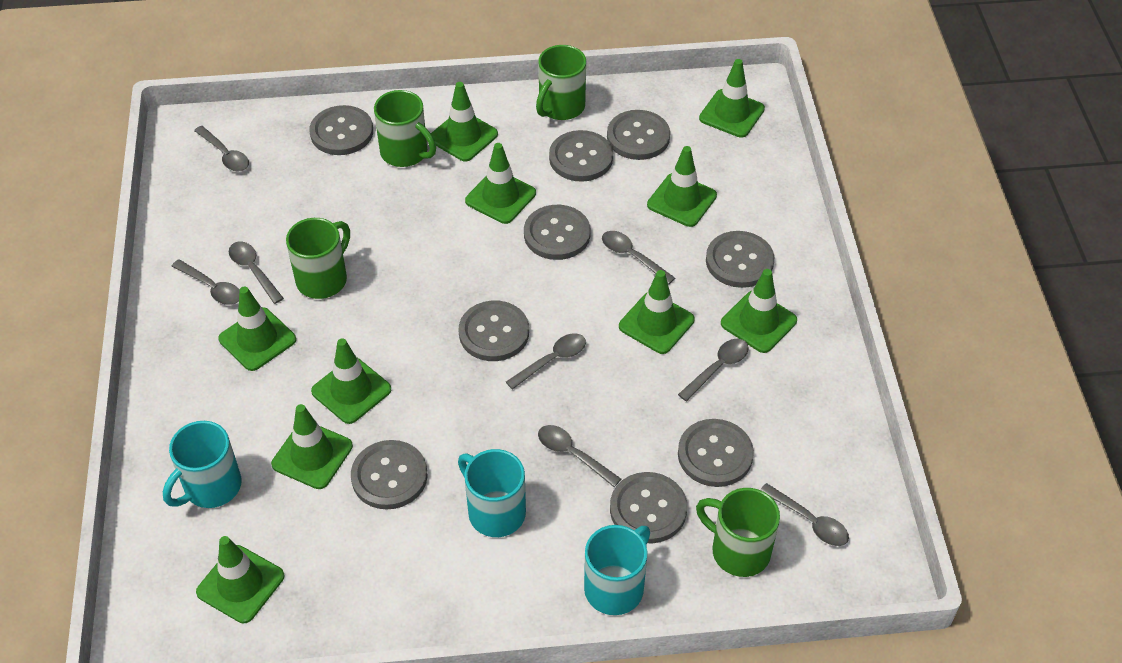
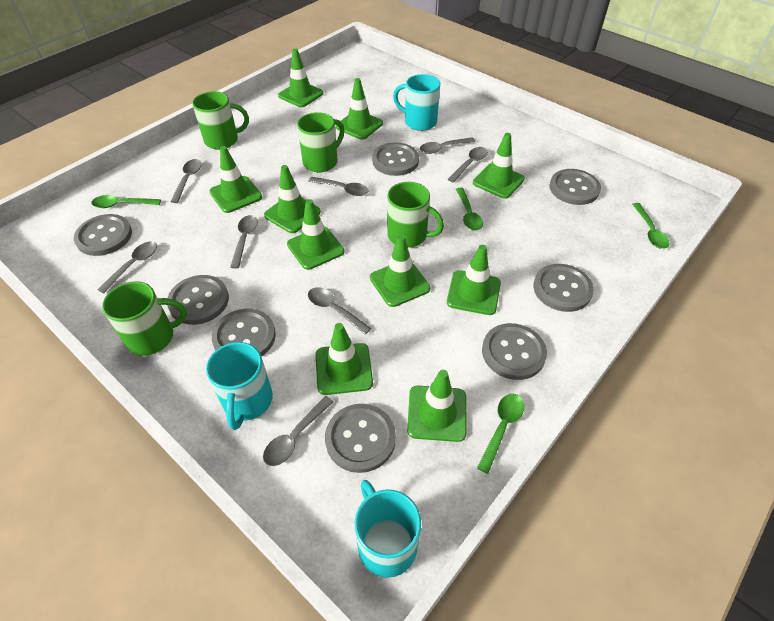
green spoon: none = 0 -> [91,195,161,208] [456,187,483,231] [477,394,524,474] [632,203,670,249] = 4
grey button: [309,105,373,155] [351,440,428,510] [458,301,529,361] [524,205,590,260] [549,130,613,182] [607,110,670,160] [610,472,687,543] [678,419,754,487] [706,231,774,288] = 9 -> [74,214,132,256] [167,275,229,325] [212,309,276,357] [325,404,396,473] [372,142,419,176] [482,323,547,380] [533,264,594,312] [549,169,601,205] = 8

